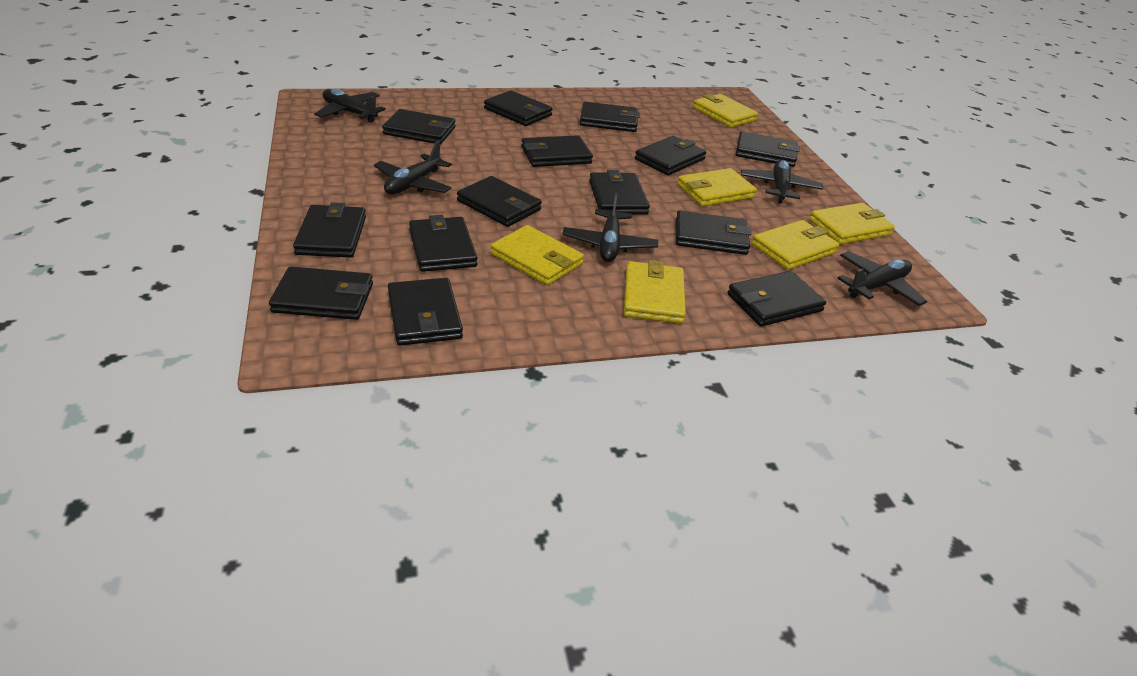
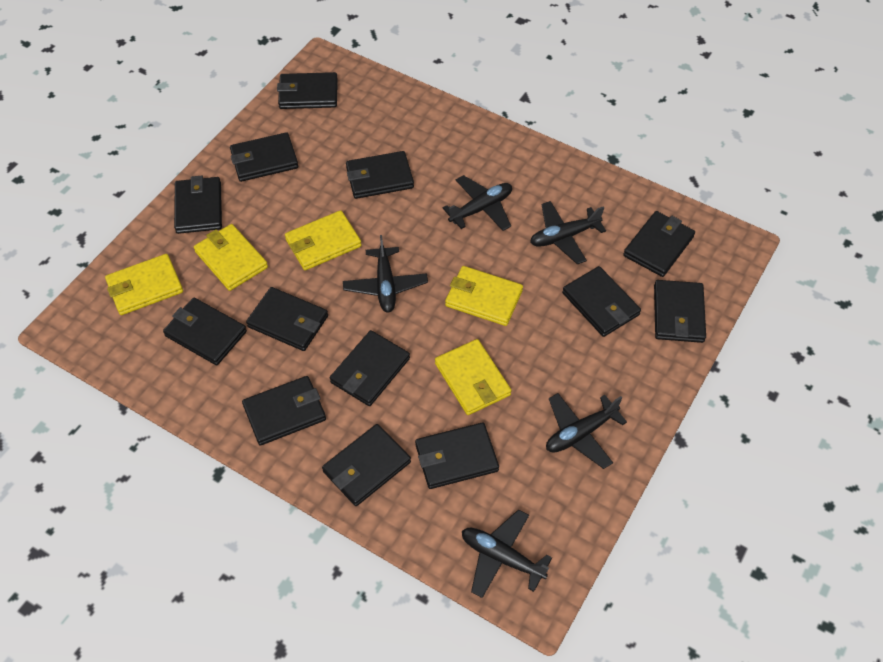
black wallet: [269,266,373,320] [293,202,366,258] [382,109,455,144] [388,278,463,346] [409,215,478,272] [457,176,542,227] [484,90,553,126] [521,135,593,167] [580,102,640,132] [589,170,650,215] [635,136,706,175] [676,211,752,255] [727,271,826,327] [736,131,800,167] = 14 -> [163,298,247,365] [174,176,222,234] [230,132,298,182] [242,376,326,446] [246,287,328,351] [277,72,338,109] [322,424,411,506] [330,330,410,406] [346,151,414,199] [415,423,499,489] [562,266,641,337] [623,211,695,277] [654,280,706,343] = 13
yellow wallet: [491,225,584,285] [624,260,686,324] [677,168,757,207] [693,94,758,128] [752,220,840,270] [809,203,895,245] = 6 -> [105,254,183,315] [194,224,268,291] [285,210,362,270] [435,339,511,415] [445,266,523,326] = 5

